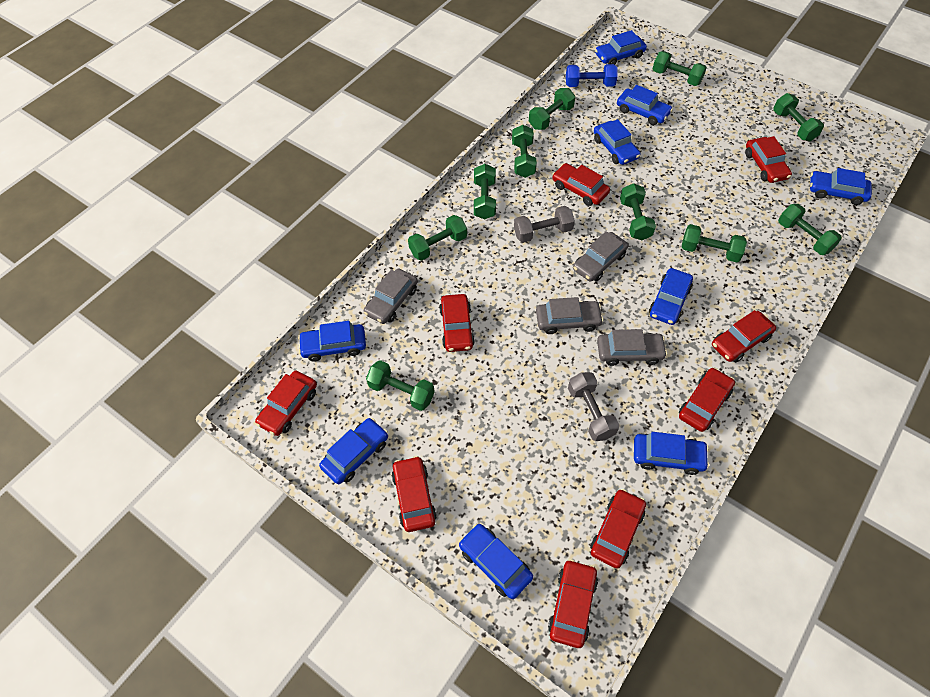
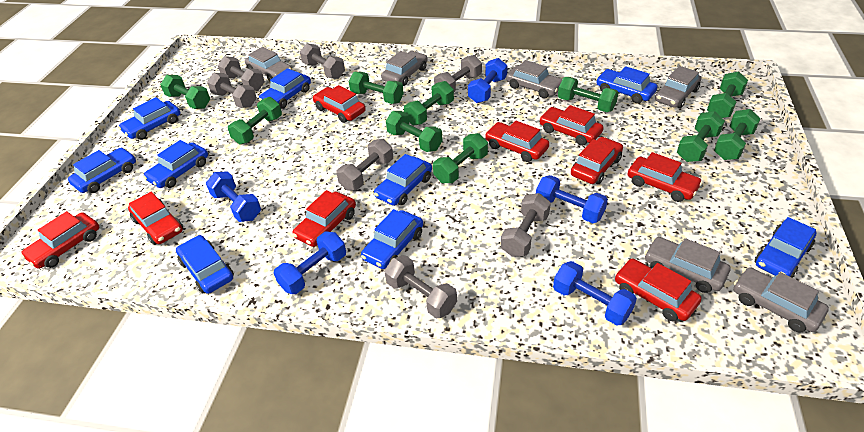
blue dumbbell: [566,64,618,87] = 1 -> [206,171,261,222] [274,232,346,294] [468,58,508,103] [536,175,608,223] [553,261,637,326] = 5
grey car: [364,268,418,324] [536,297,603,334] [573,231,628,282] [597,329,667,366] = 4 -> [245,47,292,82] [381,51,427,86] [506,60,562,98] [645,237,731,293] [655,66,701,109] [734,267,829,333] = 6
grey dumbbell: [514,206,575,243] [568,372,619,441] = 2 -> [207,73,257,108] [218,56,265,91] [300,43,345,79] [336,139,393,191] [384,255,457,319] [434,55,482,92] [501,193,551,257] = 7

